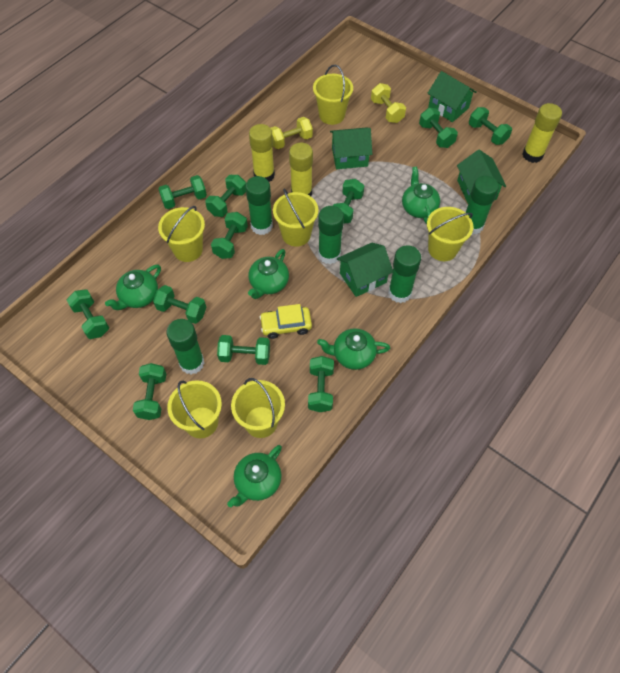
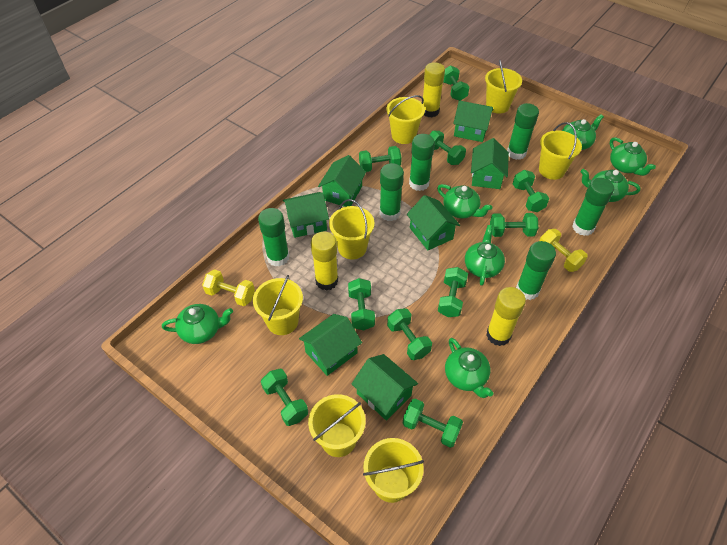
green dumbbell: [67,289,109,339] [133,363,166,420] [153,285,206,324] [159,175,207,209] [205,175,246,217] [211,212,248,259] [217,335,270,365] [308,356,334,412] [333,179,364,223] [419,108,458,148] [469,107,512,145] = 11 -> [261,369,308,426] [348,278,375,330] [359,146,402,172] [387,308,432,360] [403,399,463,448] [429,131,466,165] [438,267,468,317] [443,65,470,101] [490,213,538,237] [513,170,549,212] = 10
green glue stick: [167,319,204,374] [245,176,273,235] [318,206,344,264] [388,245,421,303] [466,176,499,235] = 5 -> [258,208,289,267] [380,163,404,221] [409,134,435,191] [507,103,539,160] [516,241,556,300] [572,178,614,236] = 6
green house: [330,128,372,169] [337,243,393,297] [427,71,477,122] [457,150,506,204] = 4 -> [283,192,329,238] [299,314,362,376] [318,155,366,207] [352,354,418,421] [407,195,460,250] [453,100,493,142] [471,138,509,189] = 7
green teapot: [105,265,161,310] [227,445,282,507] [248,249,289,299] [317,328,390,370] [402,167,440,224] = 5 -> [162,304,233,344] [437,184,492,219] [445,338,493,398] [465,225,505,286] [562,114,604,150] [580,169,640,202] [610,137,656,176] = 7
yellow bucket: [158,206,205,262] [167,380,222,438] [231,378,285,438] [273,189,319,247] [313,65,353,125] [427,207,473,261] = 6 -> [253,275,303,335] [308,394,366,457] [329,199,374,260] [363,438,424,503] [386,95,425,144] [485,60,522,114] [539,122,582,180] = 7
yellow car: [259,304,312,339] = 1 -> none = 0

